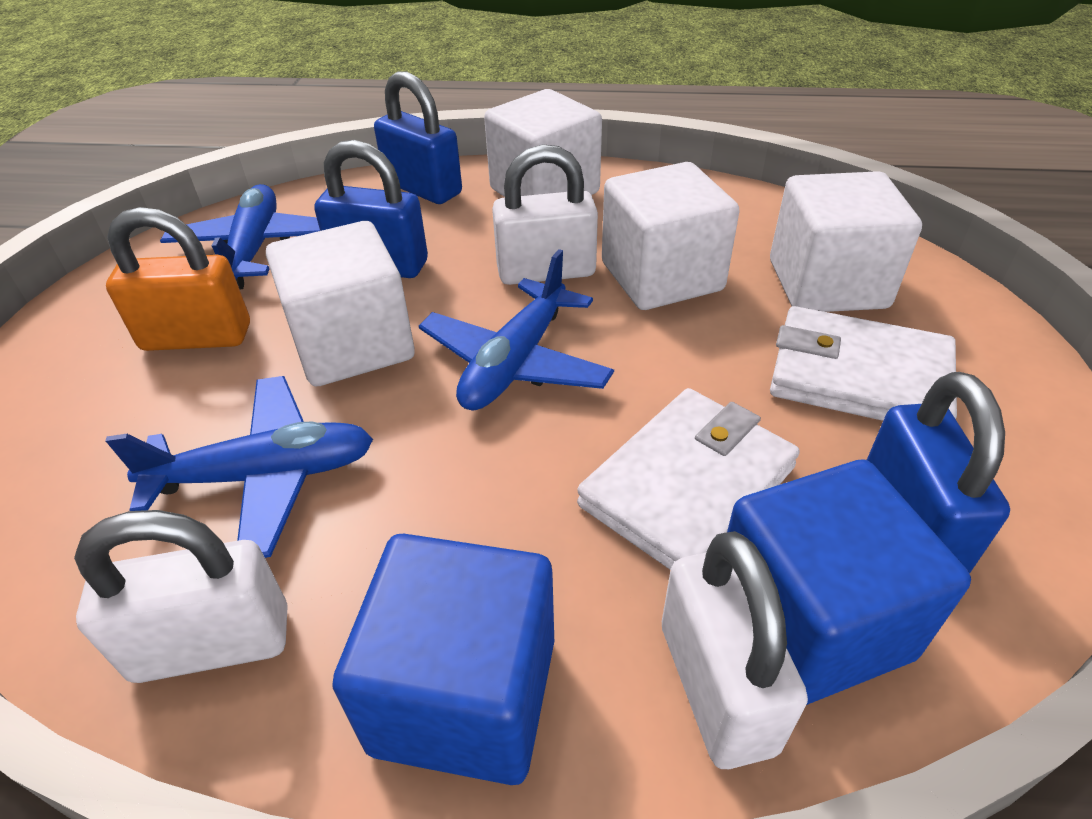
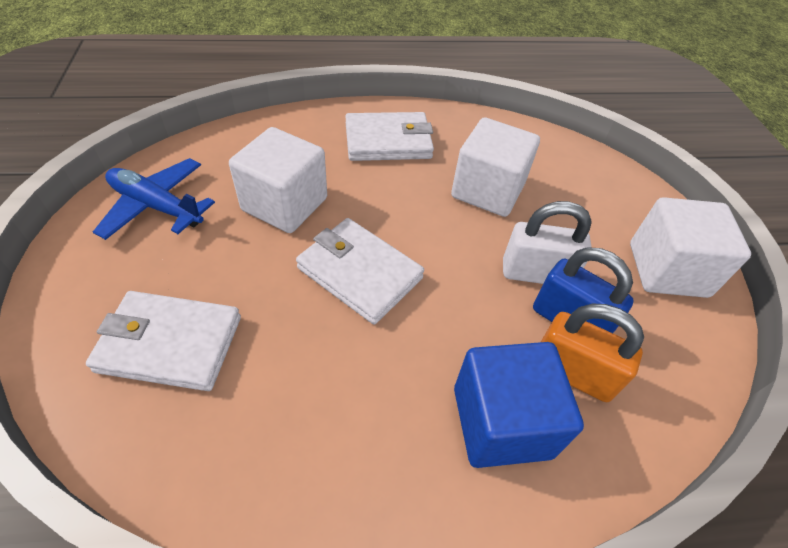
blue cube: [332,534,554,785] [727,459,971,705] = 2 -> [454,342,584,468] = 1
blue padlock: [314,140,428,278] [374,71,462,204] [867,372,1010,574] = 3 -> [533,247,634,333] = 1
blue plane: [106,376,373,558] [160,184,320,289] [419,249,614,411] = 3 -> [93,158,215,240] = 1
white cube: [266,221,415,386] [484,89,602,197] [602,162,739,310] [770,171,922,312] = 4 -> [229,127,327,233] [451,117,540,217] [630,197,751,298] = 3
white padlock: [74,510,288,683] [492,144,598,285] [662,531,808,769] = 3 -> [503,201,592,284] = 1
white wallet: [577,388,800,570] [770,306,957,421] = 2 -> [86,291,241,391] [296,218,424,324] [345,112,434,161] = 3

